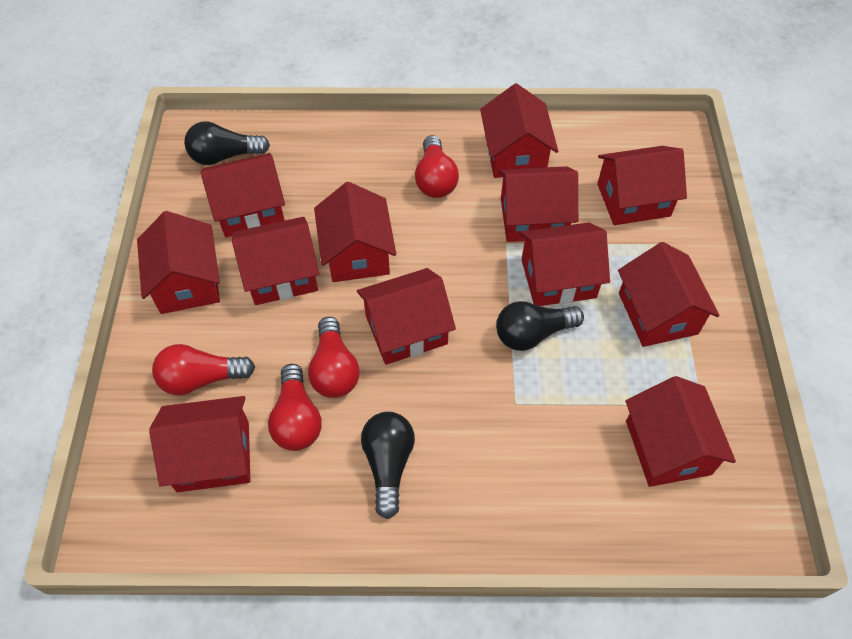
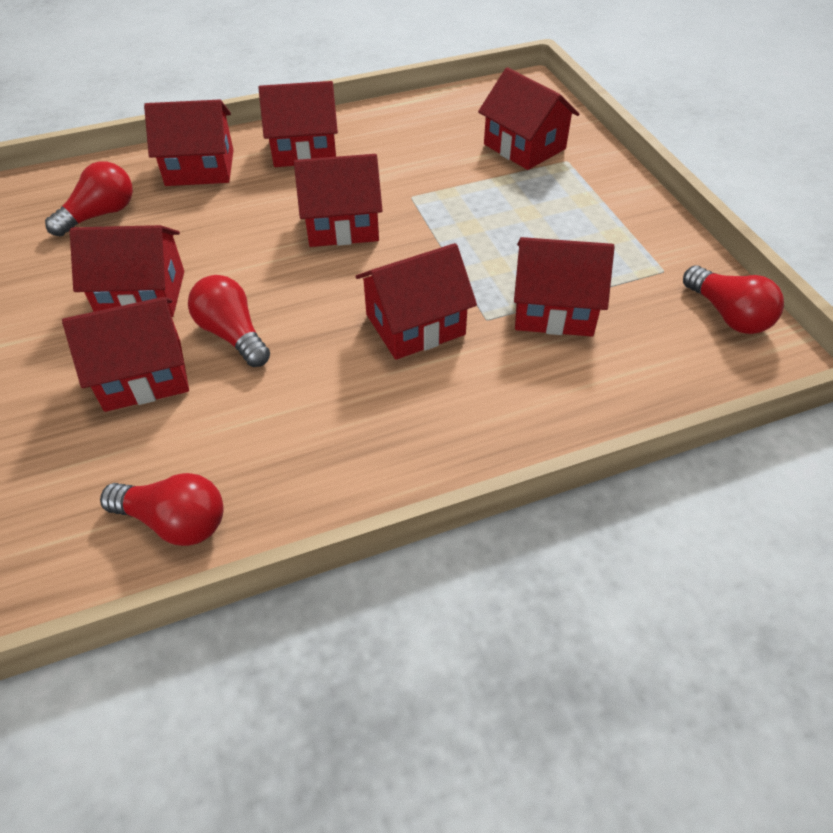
black light bulb: [184,122,270,165] [361,412,415,519] [496,301,584,351] = 3 -> none = 0
red house: [137,211,220,314] [149,396,250,492] [201,153,285,238] [232,217,320,305] [314,182,396,282] [357,268,456,365] [480,83,558,178] [499,166,578,242] [520,222,610,306] [597,146,687,225] [618,242,720,347] [625,376,736,487] = 12 -> [62,297,189,412] [70,225,184,317] [144,100,233,186] [258,81,338,167] [294,154,383,247] [355,243,477,360] [478,67,579,170] [514,237,615,337] = 8

